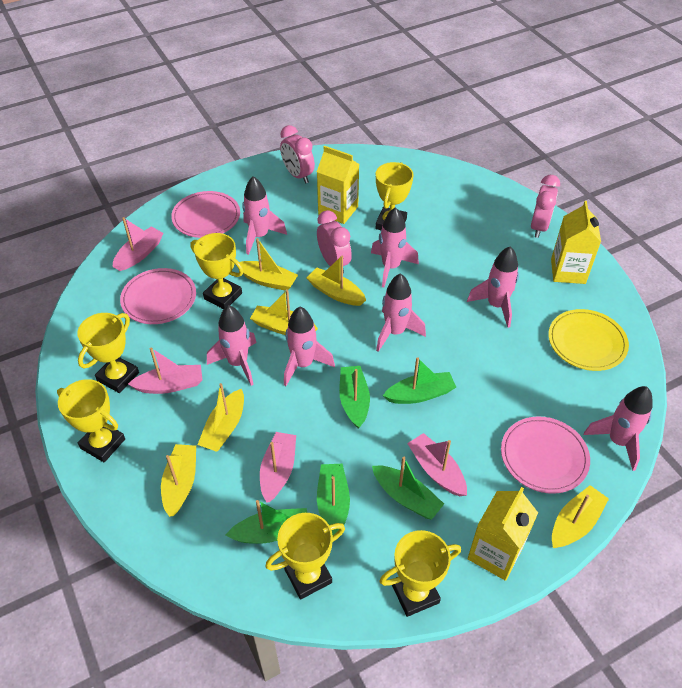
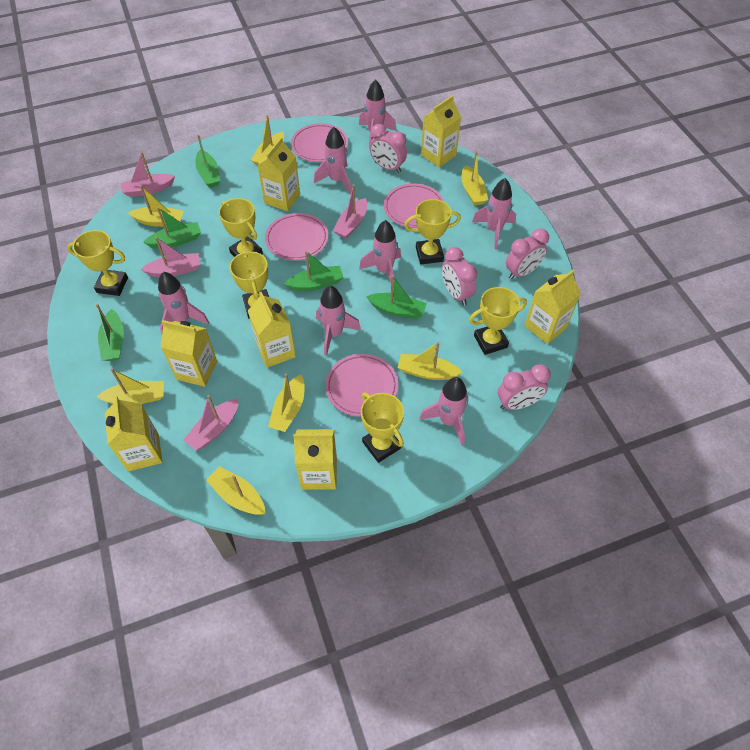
pink clock: [280,125,315,184] [317,210,352,274] [531,175,560,238] = 3 -> [370,124,407,173] [442,247,477,305] [498,364,551,410] [506,229,549,280] = 4
pink plate: [120,268,196,324] [171,191,240,238] [501,417,590,494] = 3 -> [265,213,328,261] [291,123,348,162] [325,354,398,417] [384,183,444,228] = 4
yellow boat: [161,444,196,517] [198,383,244,452] [239,238,298,291] [250,289,318,335] [307,256,366,306] [552,485,609,548] = 6 -> [96,369,164,404] [128,185,184,227] [206,466,266,515] [251,115,284,165] [268,374,304,432] [398,342,463,380] [462,151,488,206] = 7
yellow carton: [317,146,359,224] [468,487,538,581] [551,201,601,284] = 3 -> [105,396,162,471] [161,320,217,387] [248,292,296,368] [257,137,300,211] [293,429,337,490] [421,95,461,167] [525,270,581,344] = 7
yellow plate: [548,309,629,371] = 1 -> none = 0

